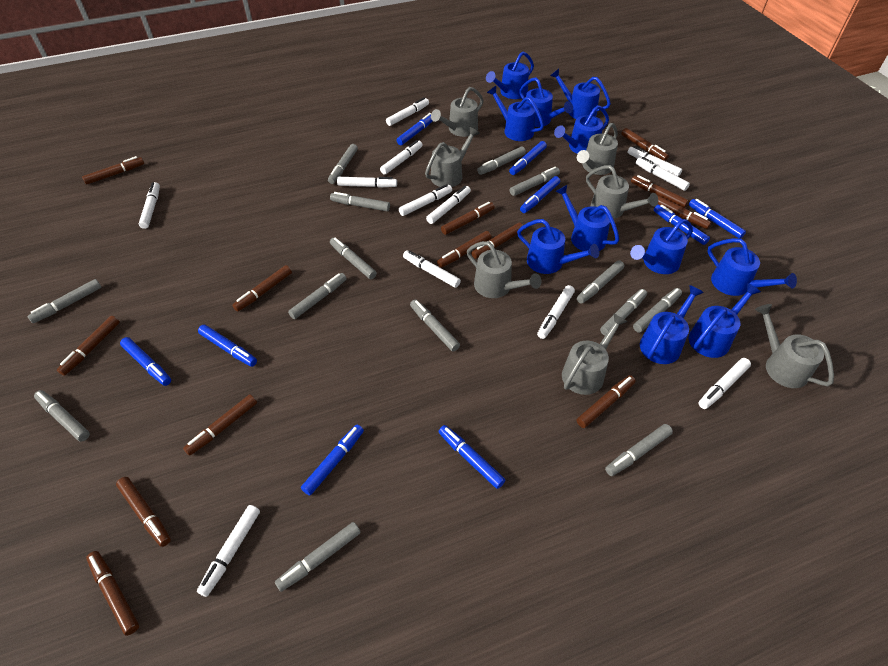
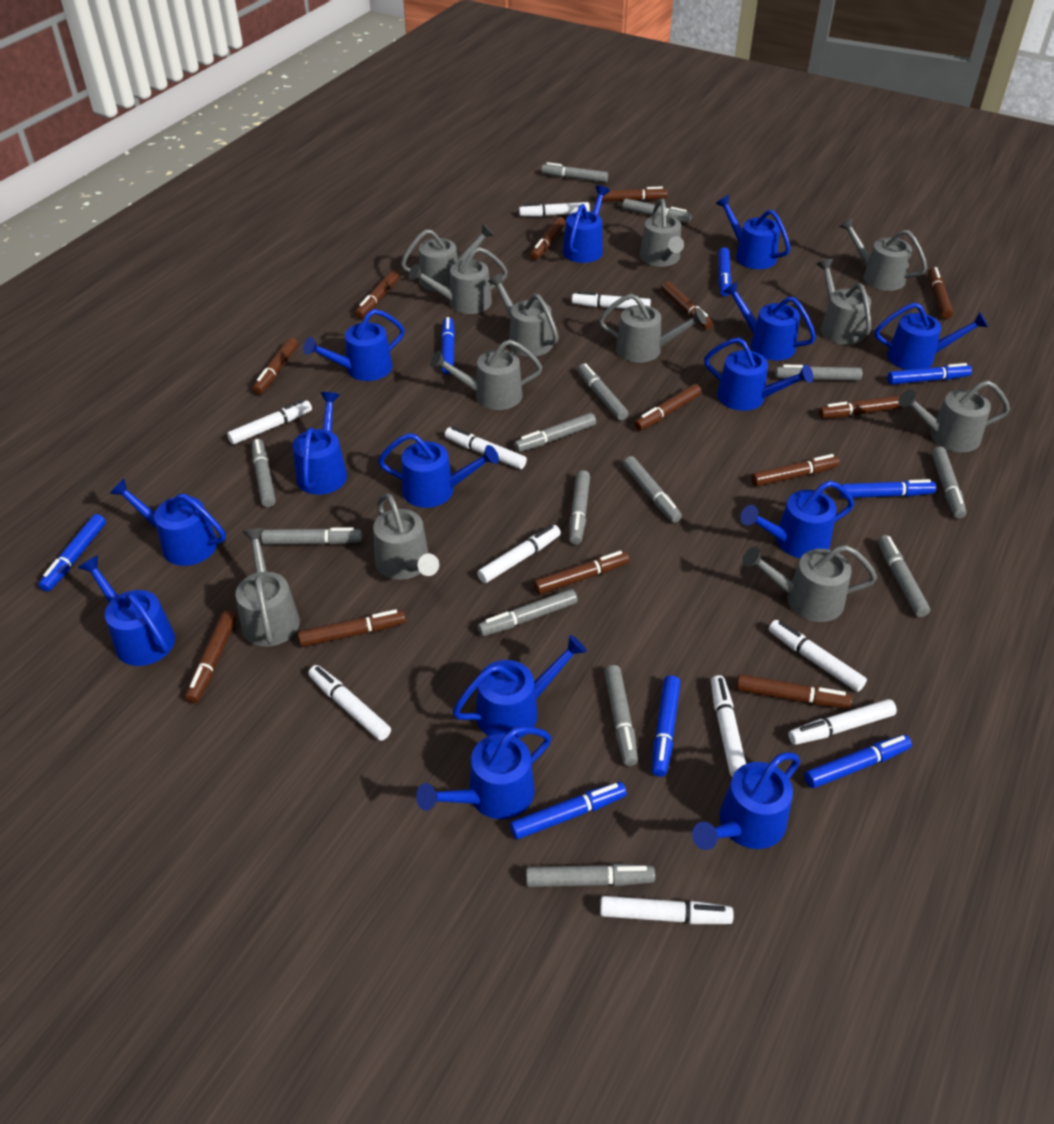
blue marker: [120,337,171,386] [198,325,257,367] [301,425,364,496] [396,113,432,145] [439,425,505,489] [509,141,547,175] [520,176,560,213] [654,205,710,245] [689,199,746,239] = 9 -> [39,514,106,592] [441,317,455,374] [510,782,627,839] [652,675,680,777] [718,247,731,296] [804,735,912,788] [839,479,936,498] [887,363,972,385] = 8
blue watering can: [486,51,534,99] [487,86,544,141] [517,219,599,274] [519,77,573,127] [550,69,611,119] [554,105,609,154] [555,185,619,251] [630,219,693,274] [640,285,704,364] [689,283,761,358] [707,238,797,296] = 11 -> [78,556,175,666] [110,479,226,566] [292,392,347,495] [303,309,405,381] [378,433,499,508] [416,726,552,819] [453,635,587,738] [563,185,610,263] [692,752,800,850] [704,337,813,411] [715,195,791,269] [723,281,816,361] [740,481,854,558] [875,303,988,370] = 14
grey watering can: [425,127,480,187] [431,87,484,137] [467,241,541,298] [562,314,628,395] [577,123,618,175] [586,165,658,219] [755,304,834,388] = 7 -> [236,528,300,647] [373,493,439,580] [401,224,494,291] [409,247,508,314] [430,339,542,410] [488,273,559,357] [599,294,706,363] [640,199,684,267] [743,545,877,622] [817,259,871,345] [839,217,927,291] [898,380,1010,452] = 12
white marker: [139,182,160,229] [197,505,260,597] [337,177,397,188] [380,140,423,175] [386,98,429,126] [399,184,452,216] [403,250,461,288] [426,186,471,224] [537,285,575,339] [627,146,682,177] [636,157,690,191] [698,358,751,409] = 12 -> [227,400,312,444] [308,665,391,741] [445,426,527,469] [477,525,561,583] [519,202,590,217] [572,291,651,309] [600,896,734,924] [711,675,746,777] [769,620,867,692] [788,699,897,745] = 10

